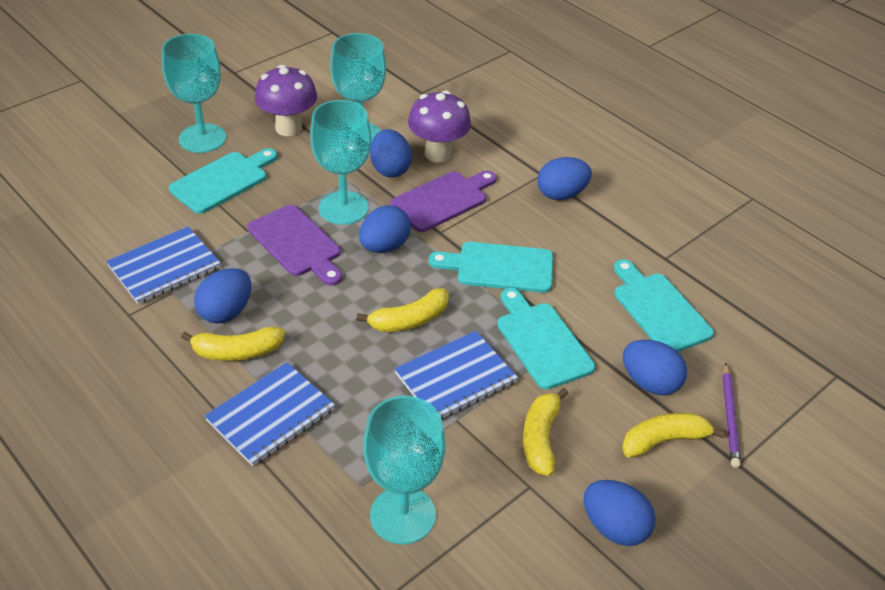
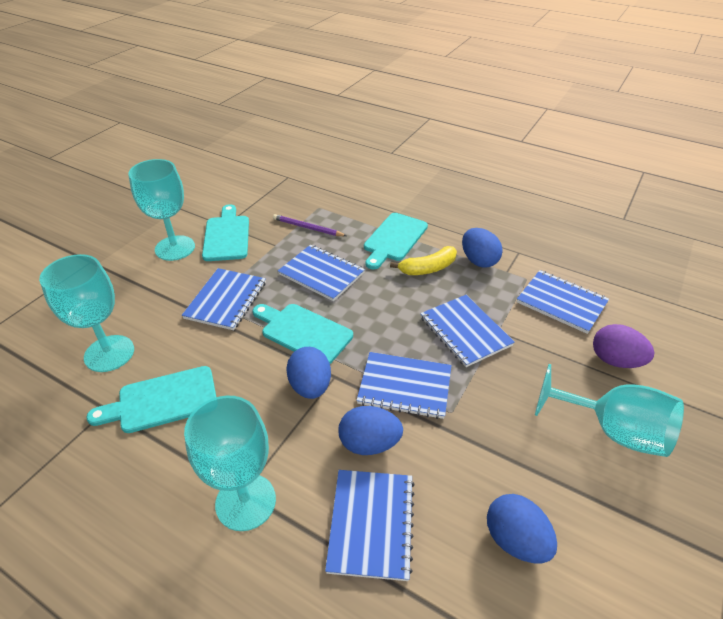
blue egg: [194,268,251,324] [359,205,411,253] [370,129,412,177] [538,157,592,200] [584,480,656,546] [623,340,687,395] = 6 -> [286,347,331,399] [339,406,403,455] [462,228,503,268] [487,494,557,564] = 4
blue notebook: [106,226,221,304] [204,362,335,466] [394,331,518,420] = 3 -> [182,268,266,330] [278,245,365,301] [325,470,415,581] [356,352,452,419] [420,295,515,367] [517,270,609,334] = 6
purple cutting board: [248,205,342,285] [390,171,497,232] = 2 -> none = 0
purple egg: none = 0 -> [593,324,654,368] = 1
purple mushroom: [255,65,317,136] [408,90,471,162] = 2 -> none = 0
yellow banana: [181,326,285,361] [356,288,449,332] [523,388,569,476] [622,413,726,458] = 4 -> [390,246,457,275] = 1

